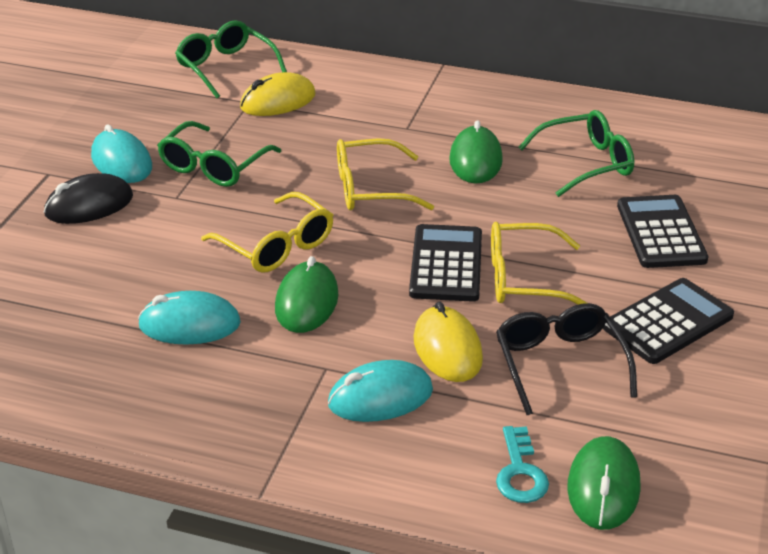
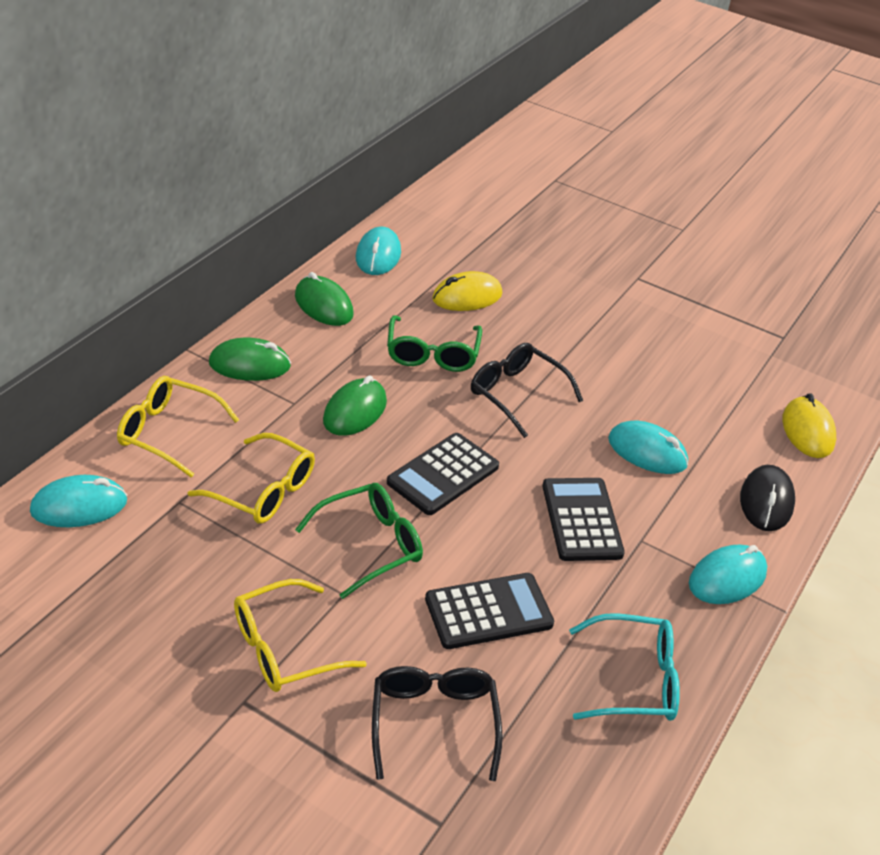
black glasses: [496,303,637,415] = 1 -> [372,666,502,781] [471,343,583,438] = 2
green glasses: [157,121,281,187] [175,20,287,98] [518,110,634,197] = 3 -> [295,483,423,599] [387,315,482,372] = 2
turquoise glasses: none = 0 -> [569,614,680,721] = 1
turquoise key: [496,426,549,503] = 1 -> none = 0
turquoise mouse: [91,124,152,183] [138,291,241,345] [328,360,433,422] = 3 -> [30,475,127,527] [356,227,401,275] [608,421,688,474] [689,544,767,604] = 4

